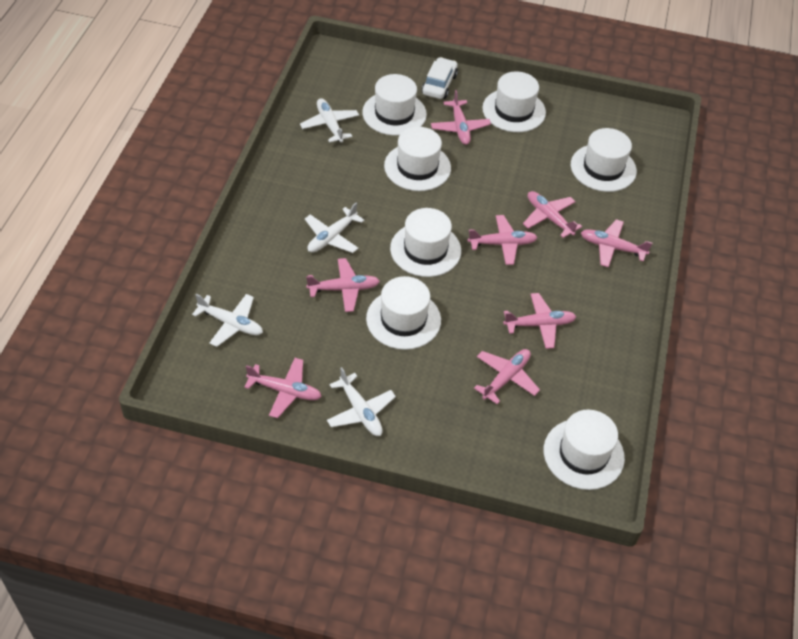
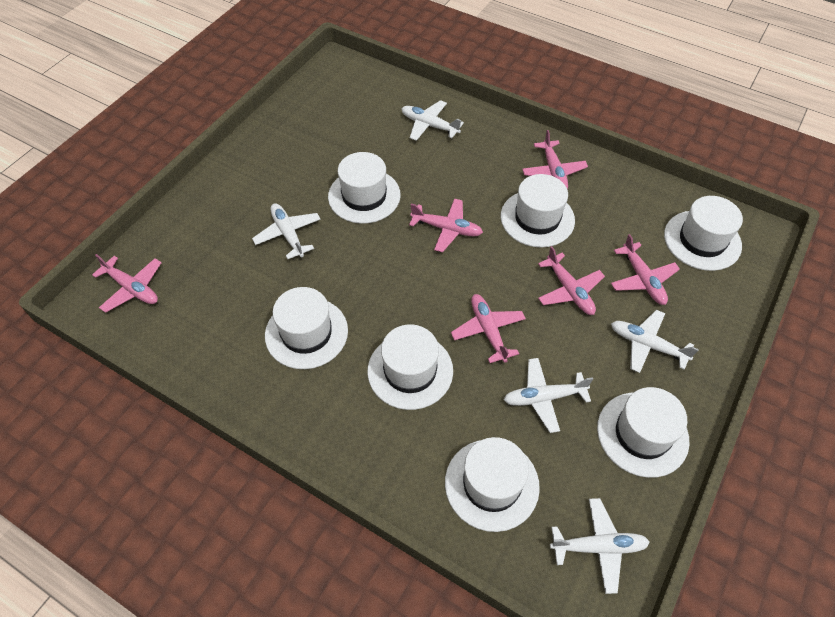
pink plane: [244,358,322,418] [306,258,380,312] [431,90,491,145] [468,215,538,265] [474,349,540,404] [503,293,576,349] [523,191,582,238] [581,219,652,267] = 8 -> [92,254,161,313] [409,198,483,252] [451,294,526,363] [522,130,588,189] [538,246,605,315] [611,234,680,305] = 6
white car: [422,57,458,99] = 1 -> none = 0
white plane: [192,294,263,347] [300,98,359,143] [305,202,364,253] [327,367,396,436] = 4 -> [252,203,321,259] [401,100,464,141] [504,358,593,433] [550,498,650,594] [611,310,699,373] = 5

